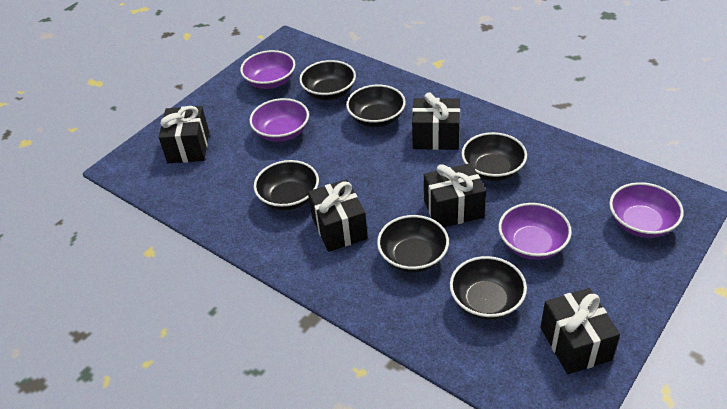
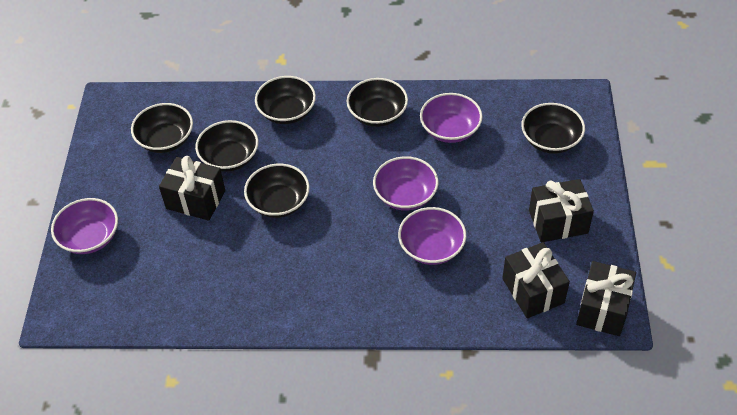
black gift: [159,106,209,163] [308,179,368,252] [412,93,460,150] [424,163,486,227] [540,288,620,374] = 5 -> [159,156,225,221] [502,242,570,318] [529,179,594,242] [576,261,636,336] = 4

